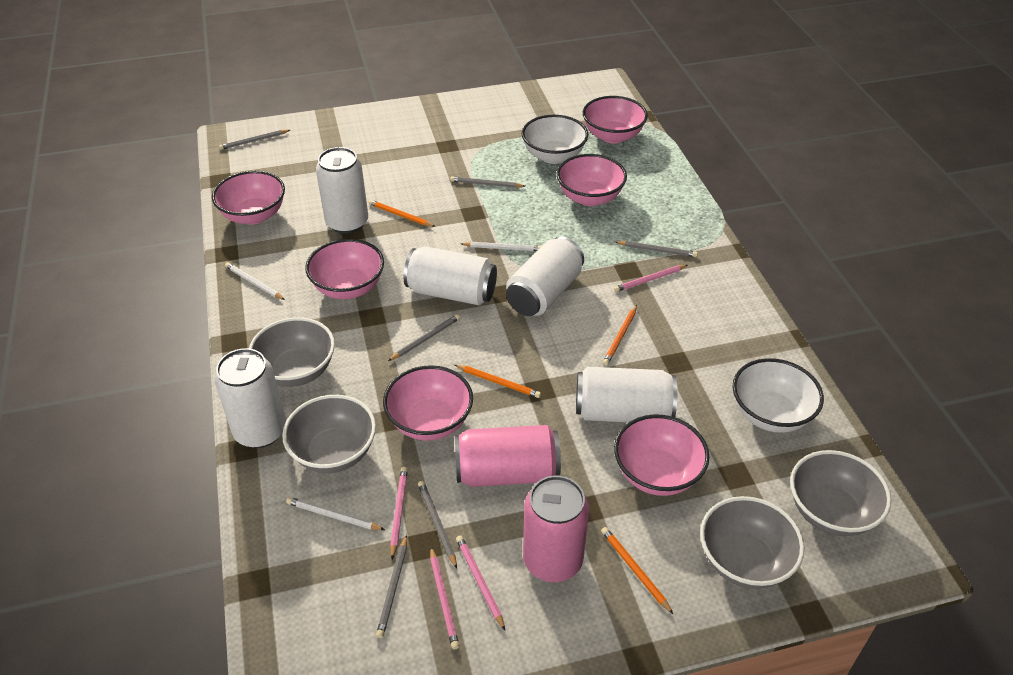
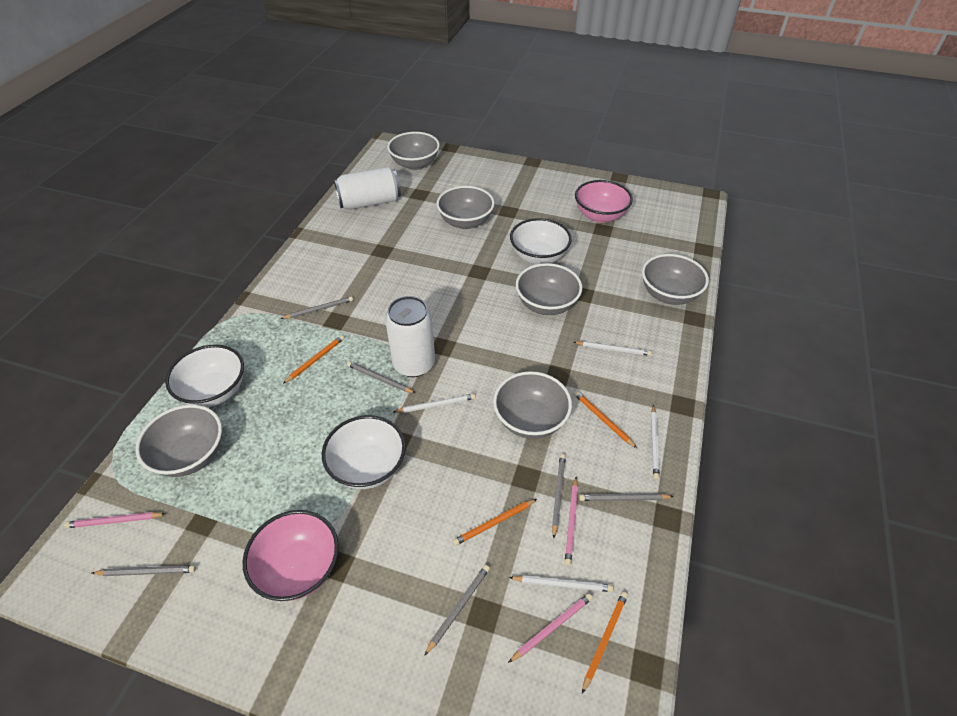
grey bowl: [249,317,335,387] [282,395,376,473] [700,496,804,589] [790,450,891,536] = 4 -> [136,405,222,477] [387,132,440,170] [436,186,495,229] [493,371,572,439] [516,263,582,315] [642,254,709,305] = 6
pink bowl: [212,171,285,224] [305,239,384,299] [383,365,473,441] [556,154,627,206] [583,96,648,144] [614,414,709,496] = 6 -> [242,510,339,601] [575,180,633,223] = 2
pink can: [455,425,561,487] [523,476,589,582] = 2 -> none = 0
pink pencil: [390,467,408,559] [430,547,459,650] [456,535,505,630] [614,265,688,292] = 4 -> [64,512,165,528] [508,593,593,663] [565,477,578,566] = 3
white bowl: [522,115,588,164] [733,358,824,433] = 2 -> [165,344,244,407] [322,415,406,489] [510,218,572,264] = 3
white can: [214,348,286,448] [316,147,368,234] [404,246,497,305] [506,237,584,316] [576,367,677,422] = 5 -> [334,167,401,210] [385,296,435,377] = 2
white pencil: [225,262,285,300] [286,497,385,530] [460,242,541,251] = 3 -> [393,394,476,413] [509,575,613,592] [573,341,652,356] [651,405,660,479] = 4

